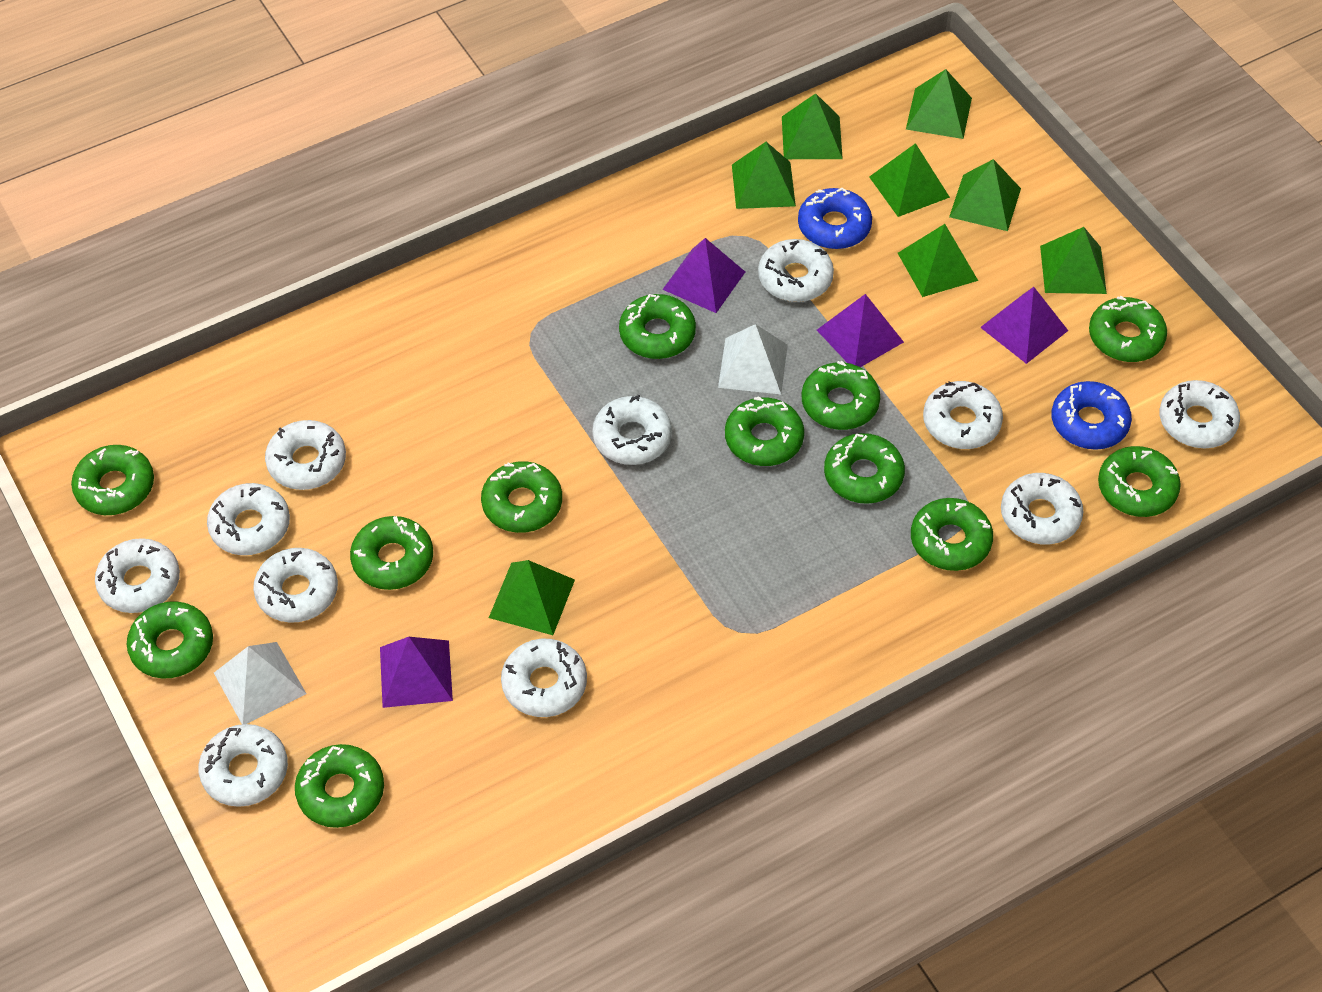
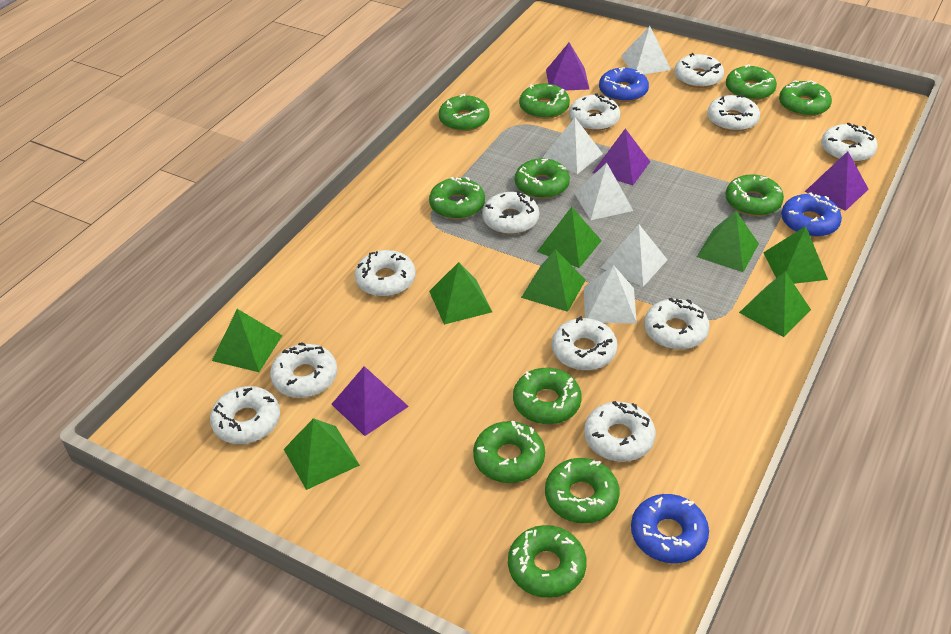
blue donut: [798,188,872,249] [1052,381,1132,450] = 2 -> [599,67,649,102] [631,494,709,563] [781,193,842,237] = 3
green donut: [71,445,154,515] [127,601,213,679] [295,744,384,828] [350,516,433,590] [481,461,562,533] [619,294,696,359] [725,396,804,466] [801,361,880,430] [824,433,905,504] [911,498,993,571] [1089,296,1167,362] [1098,446,1181,517] = 12 -> [429,177,485,219] [439,94,490,131] [473,421,545,483] [508,525,587,598] [513,368,582,424] [515,158,570,199] [519,83,570,119] [545,458,620,523] [726,64,777,100] [726,174,784,216] [779,80,832,116] = 11
white pyramid: [214,642,306,724] [718,324,788,394] = 2 -> [542,117,603,174] [574,163,633,220] [584,265,637,324] [601,224,668,287] [621,26,671,74] = 5

